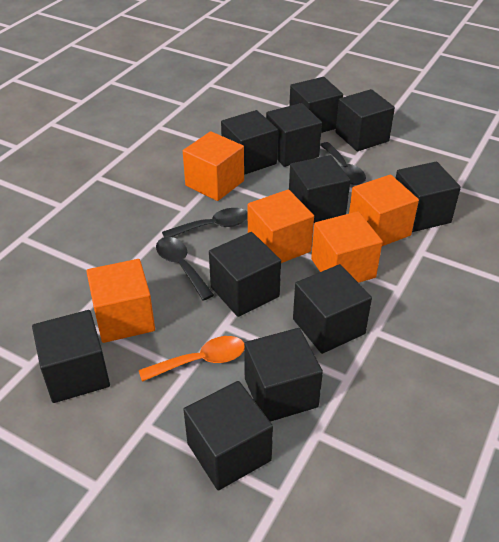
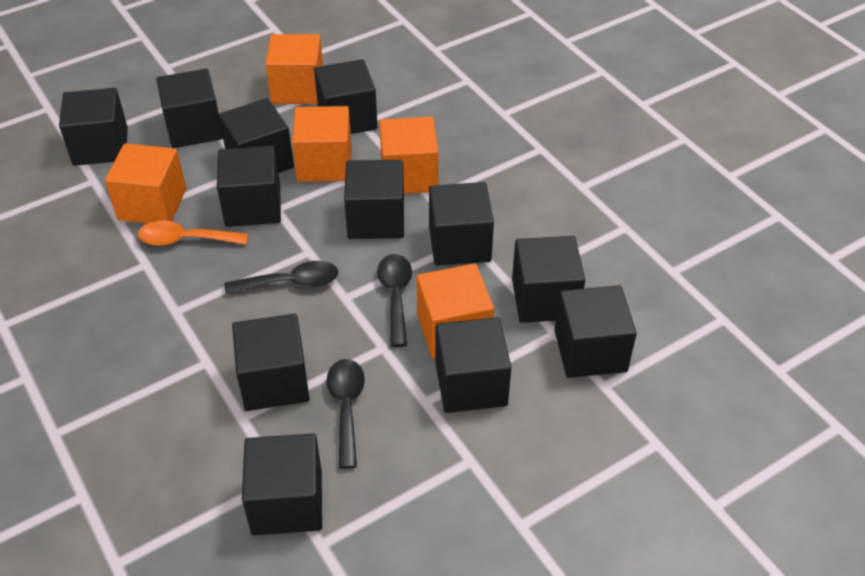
black cube: [32,310,110,403] [183,381,273,490] [209,232,281,317] [221,110,278,175] [244,328,323,422] [266,103,322,167] [289,77,343,133] [289,155,350,223] [293,264,372,354] [336,89,395,151] [396,161,461,232] = 11 -> [59,88,128,166] [156,69,223,148] [217,146,281,227] [219,98,294,173] [232,314,309,411] [242,434,322,535] [314,59,378,134] [344,160,404,239] [429,182,494,266] [435,317,511,413] [512,236,585,323] [554,285,637,378] = 12

